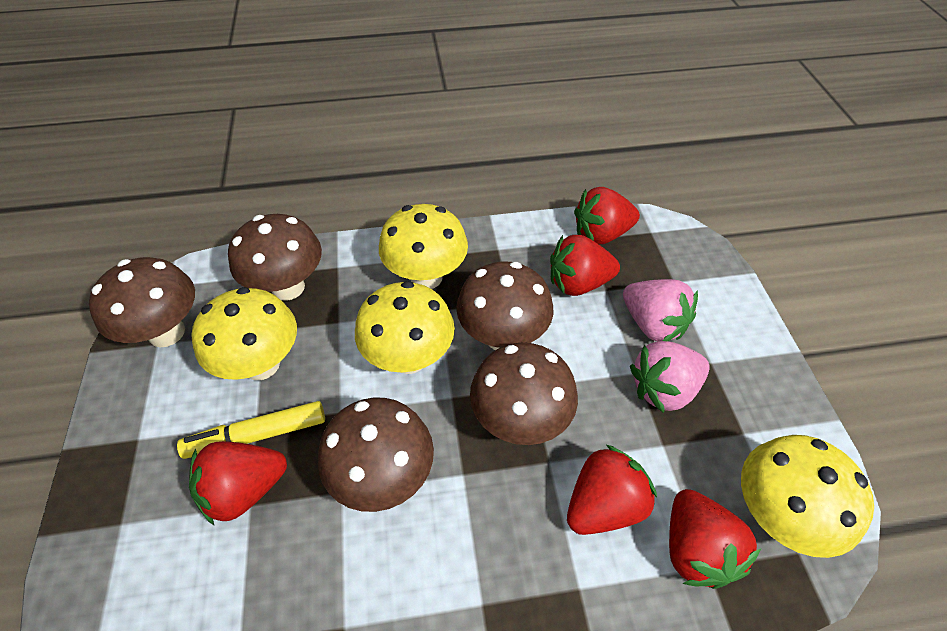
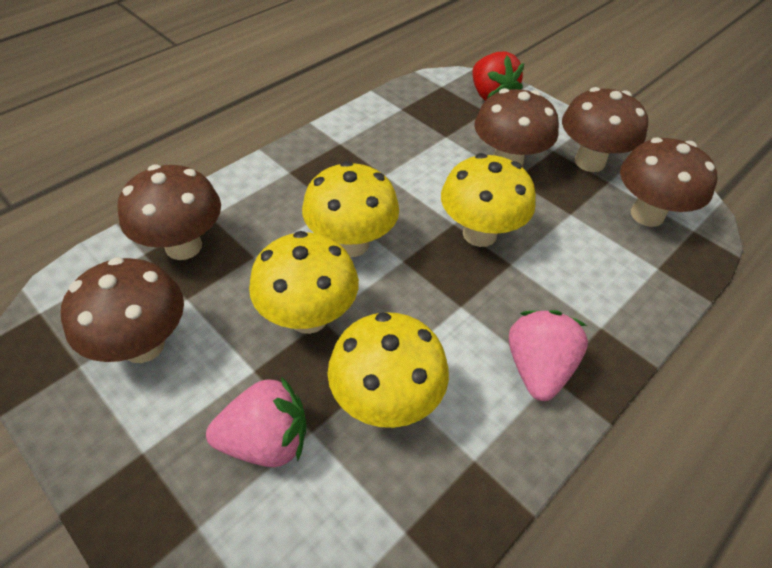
red strawberry: [189,441,287,526] [550,235,620,296] [567,445,657,535] [574,187,640,244] [669,489,761,589] = 5 -> [472,51,524,101] = 1
yellow marker: [177,401,325,459] = 1 -> none = 0

